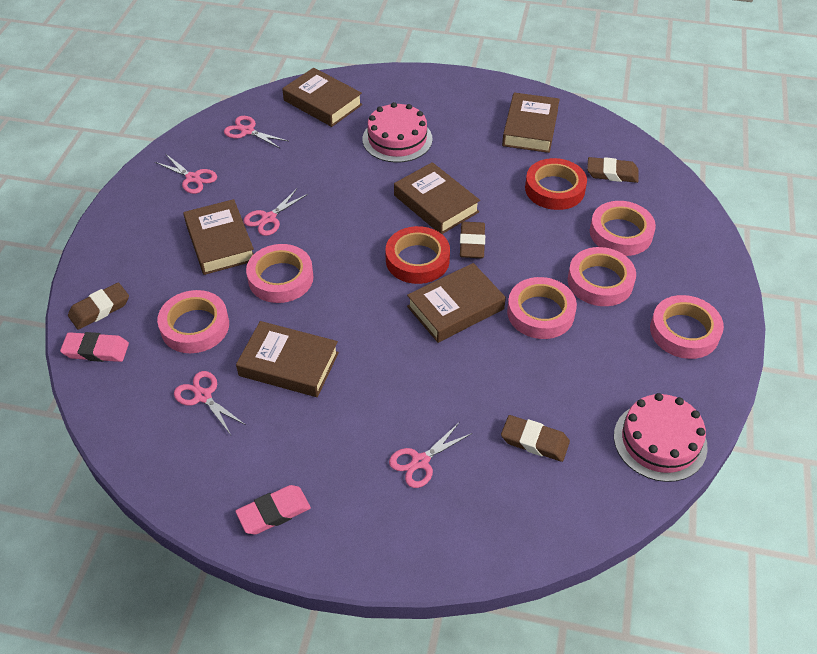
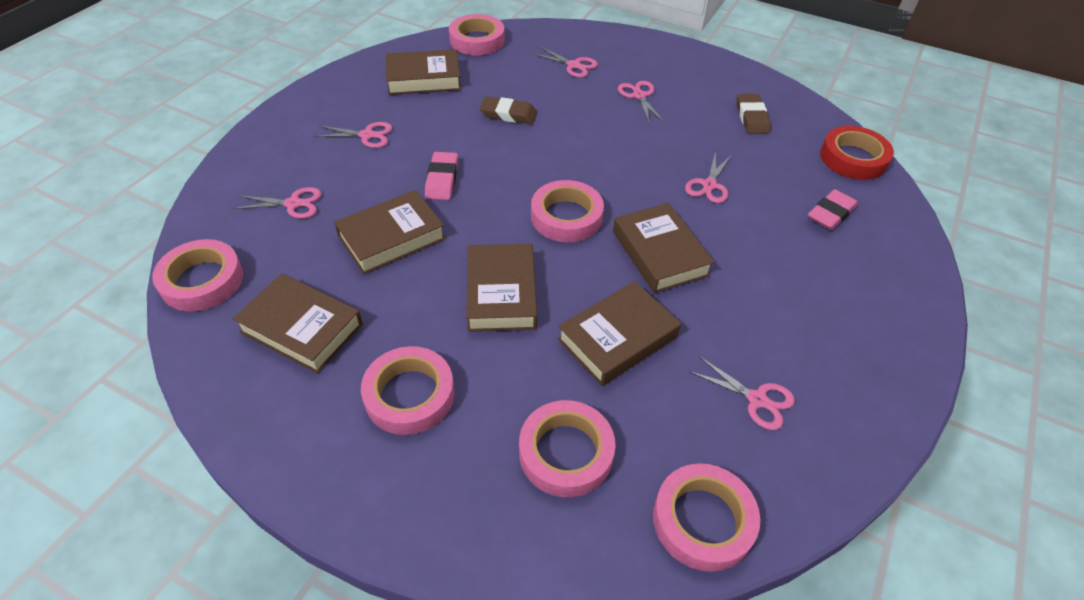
brown eraser: [68,282,129,330] [460,222,485,258] [501,415,570,462] [587,157,639,183] = 4 -> [480,96,537,124] [737,94,771,134] = 2
pink cake: [362,102,433,163] [614,393,708,482] = 2 -> none = 0
pink scissors: [155,154,217,194] [174,371,246,435] [224,116,288,149] [243,189,308,236] [389,423,472,488] = 5 -> [233,187,321,219] [314,122,392,148] [532,47,598,78] [618,81,664,122] [685,151,731,203] [689,356,795,430] = 6
red tape: [385,226,450,284] [525,158,587,210] = 2 -> [820,126,894,180] = 1

